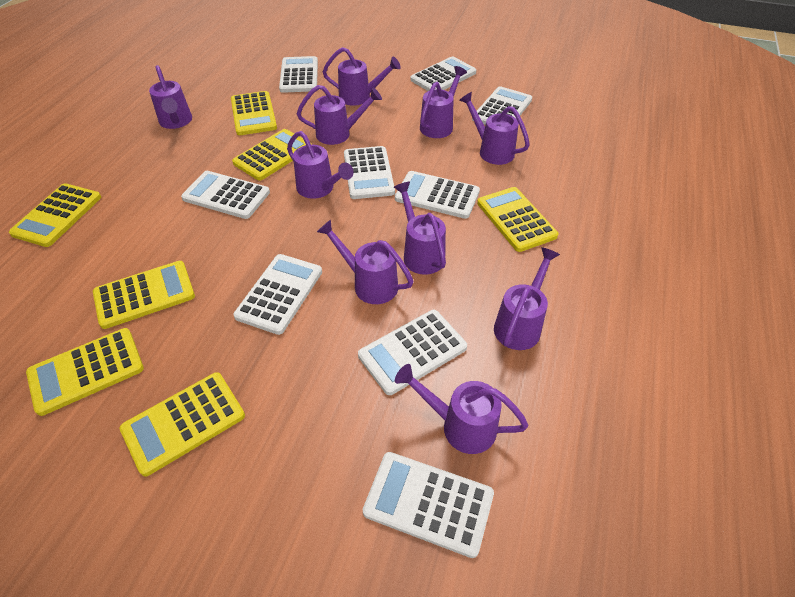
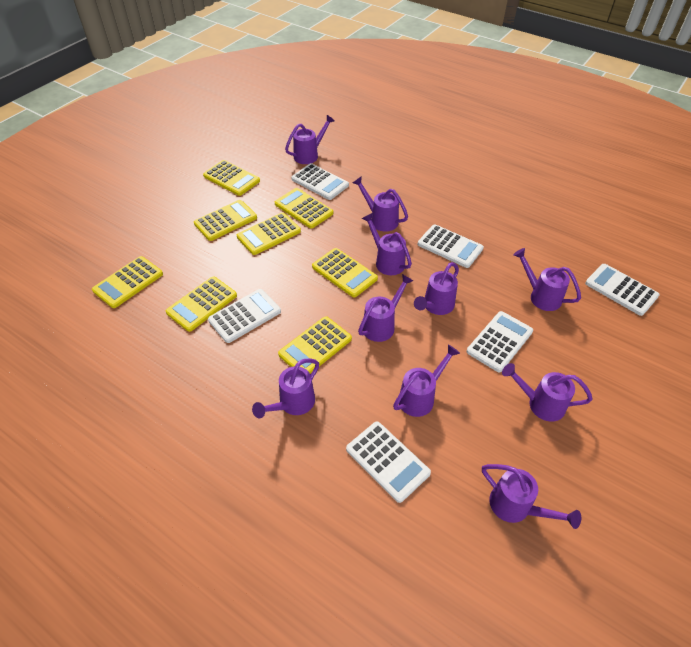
white calculator: [181,171,270,219] [233,254,322,335] [279,56,318,93] [344,146,395,199] [358,310,467,395] [363,452,494,558] [395,171,480,219] [410,56,476,91] [472,86,532,125] = 9 -> [208,289,281,343] [291,163,349,200] [346,422,431,503] [418,224,484,268] [466,311,533,372] [585,264,659,316] = 6
yellow calculator: [9,183,101,247] [26,328,144,416] [93,261,195,329] [120,372,245,477] [231,91,277,135] [232,129,312,181] [477,187,558,252] = 7 -> [92,256,163,308] [166,277,237,332] [194,200,257,241] [203,160,260,196] [237,212,301,255] [275,188,333,229] [278,316,352,374] [312,248,378,297] = 8

